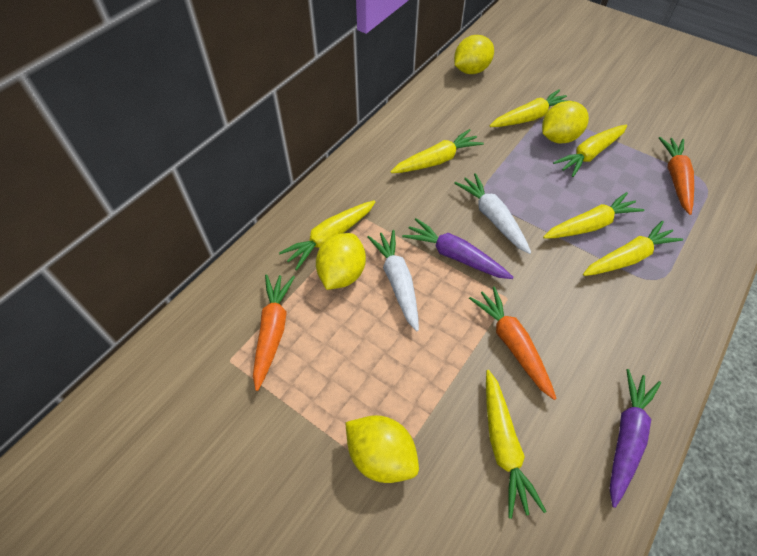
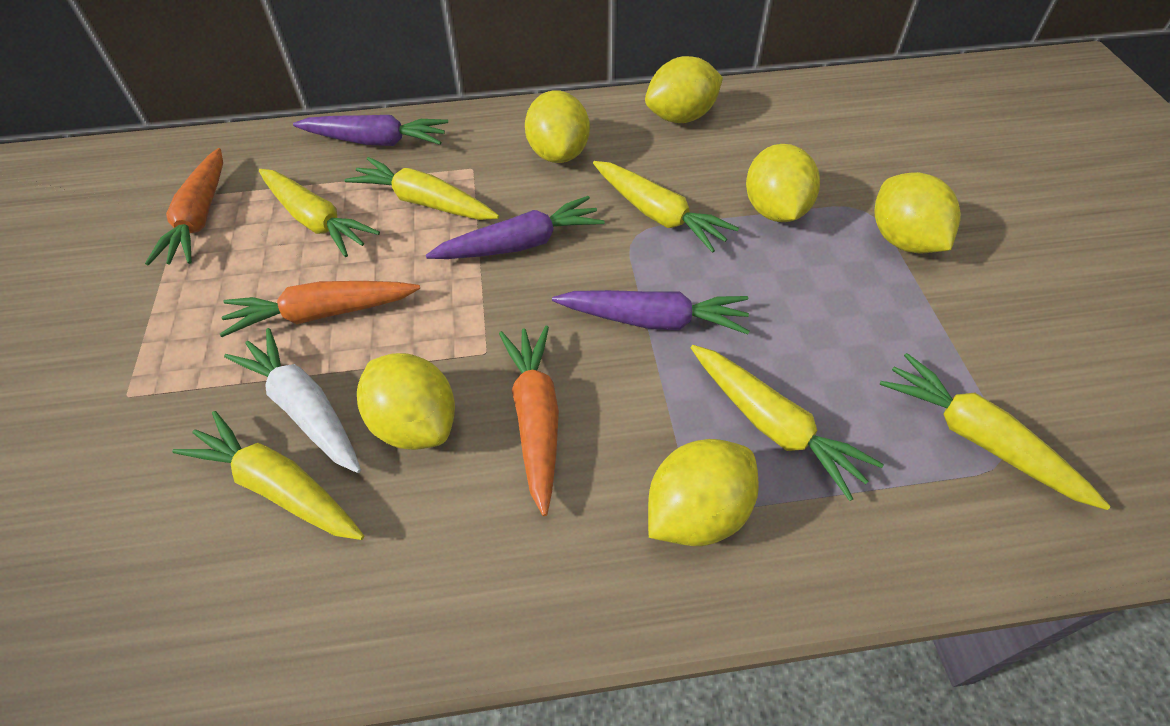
purple carrot: [402,218,513,279] [610,369,661,508] = 2 -> [293,115,448,146] [426,196,605,259] [552,290,750,334] = 3
white carrot: [368,230,419,332] [454,173,531,254] = 2 -> [224,328,361,473] = 1
yellow carrot: [279,200,376,270] [390,129,484,173] [486,370,547,519] [489,89,568,127] [543,192,644,239] [553,124,627,177] [583,221,683,276] = 7 -> [172,411,364,540] [259,169,380,257] [344,157,499,220] [593,161,739,253] [691,345,884,501] [880,353,1111,510] = 6
yellow lemon: [316,233,366,290] [345,415,419,483] [454,35,494,74] [542,101,589,143] = 4 -> [357,353,455,450] [525,90,590,163] [645,56,723,123] [648,439,759,546] [746,144,820,222] [874,172,961,254] = 6

